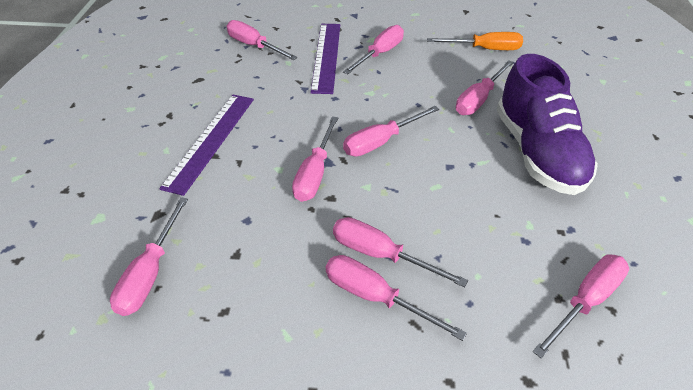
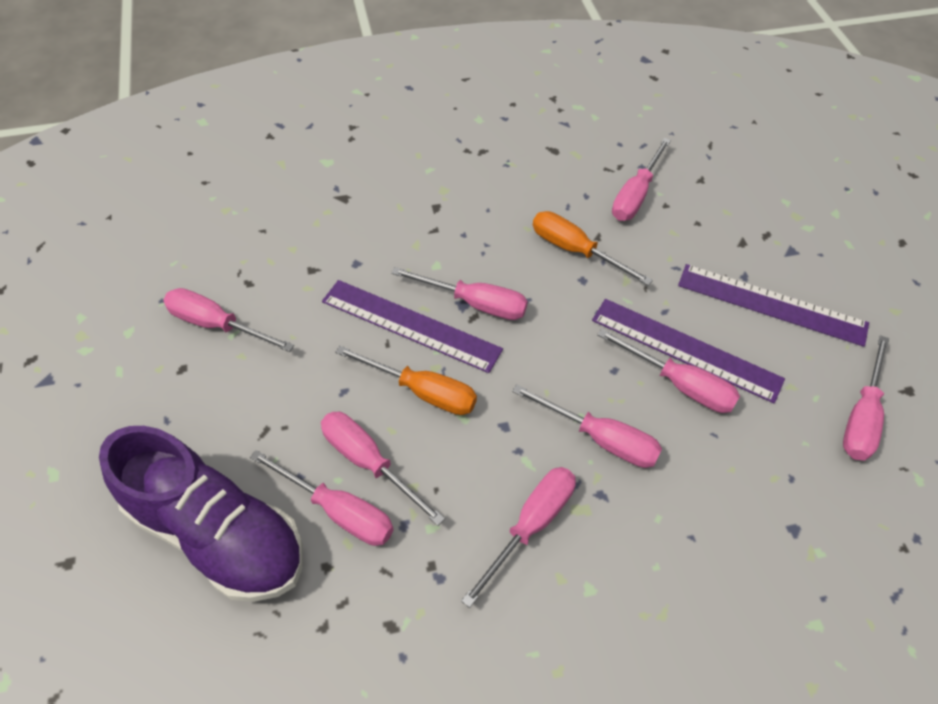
orange screwdriver: [427,32,523,50] = 1 -> [335,346,477,415] [533,211,653,286] = 2
purple ruler: [159,95,254,196] [310,24,340,94] = 2 -> [322,280,503,373] [592,299,785,403] [678,264,869,347] = 3

